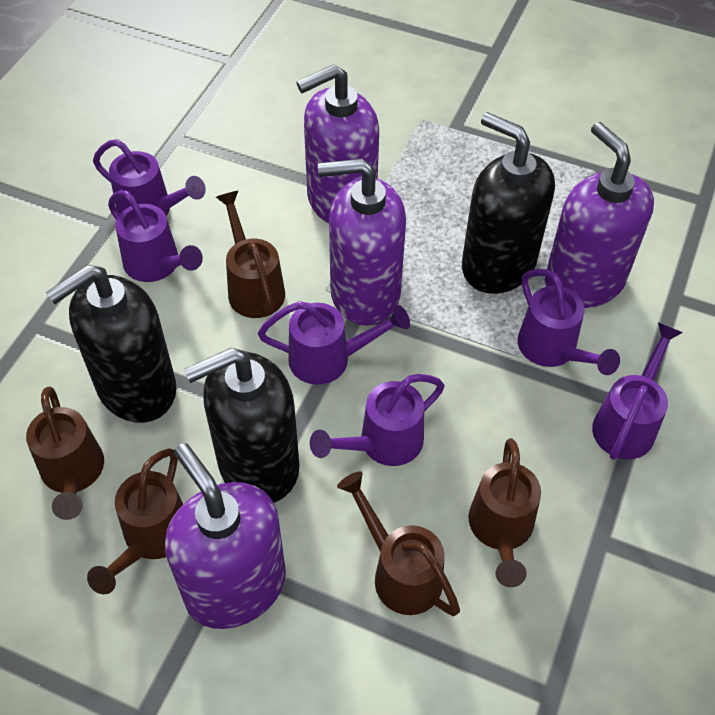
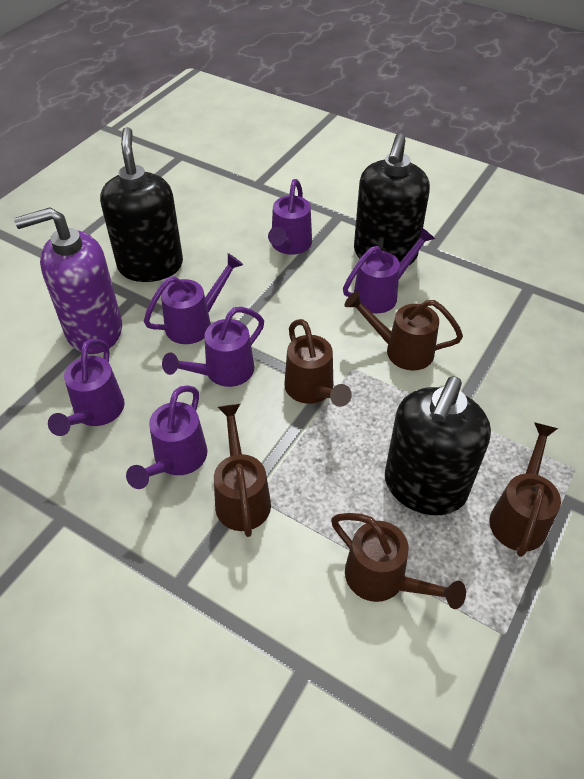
purple soap dispenser: [165,443,286,629] [296,64,379,224] [318,158,406,326] [545,122,654,308] = 4 -> [14,207,122,354] = 1

